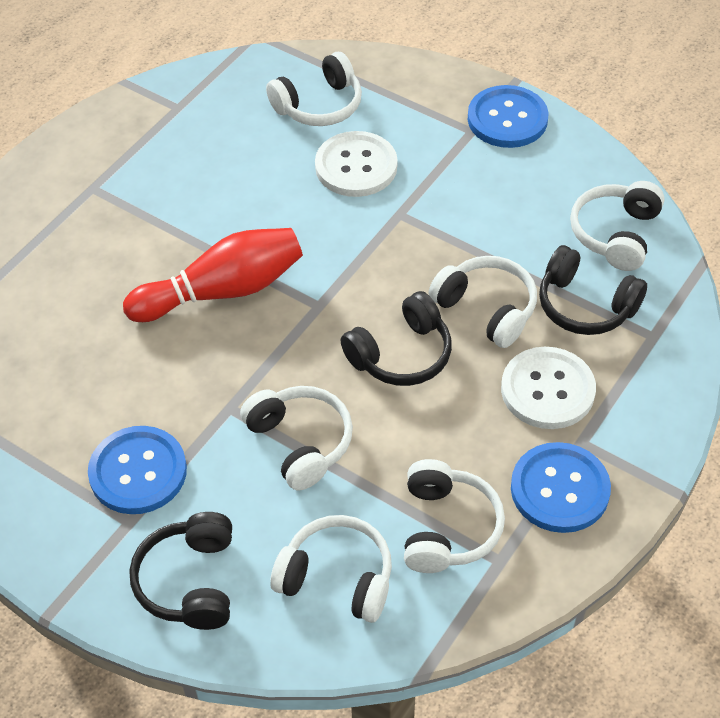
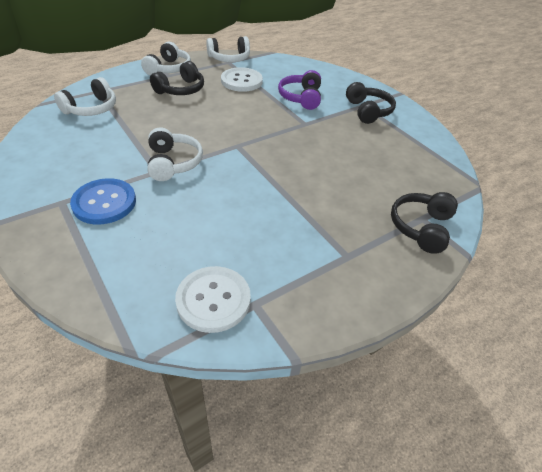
blue button: [88,426,187,514] [468,85,548,148] [511,442,611,533] = 3 -> [70,178,136,224] = 1
purple headphones: none = 0 -> [278,70,321,110] = 1
red bowling pin: [123,228,303,322] = 1 -> none = 0
white headphones: [240,386,353,491] [266,52,362,126] [270,515,392,623] [404,459,505,573] [428,256,537,348] [570,181,664,271] = 6 -> [54,77,116,116] [141,42,191,75] [147,127,203,181] [206,36,250,62] = 4

